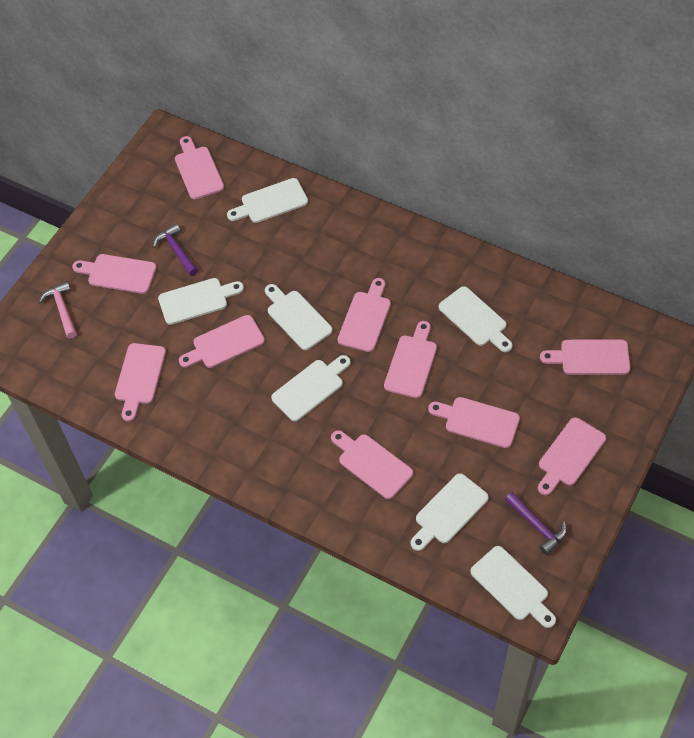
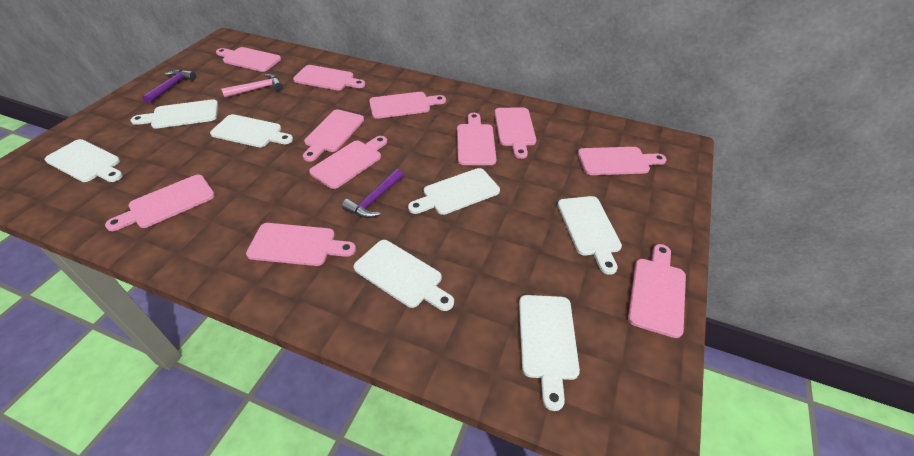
pink cutting board: [72,254,157,294] [115,343,166,422] [175,136,224,199] [179,315,265,368] [331,430,413,499] [337,278,391,352] [384,321,437,398] [428,397,520,448] [538,417,606,495] [540,339,630,375] = 10 -> [105,175,215,231] [216,47,281,72] [246,223,356,266] [293,65,365,90] [303,109,364,162] [309,136,387,189] [369,92,446,119] [457,113,496,165] [495,107,536,159] [578,147,667,175] [628,244,686,338] = 11

